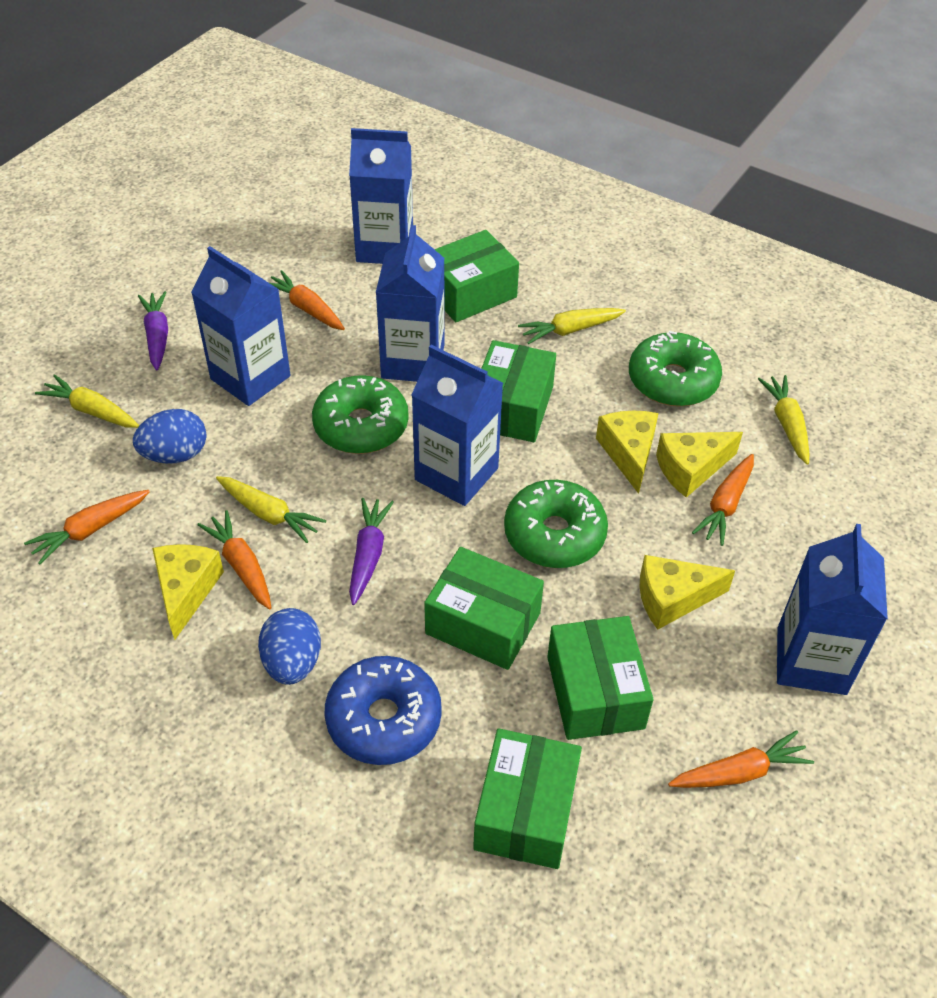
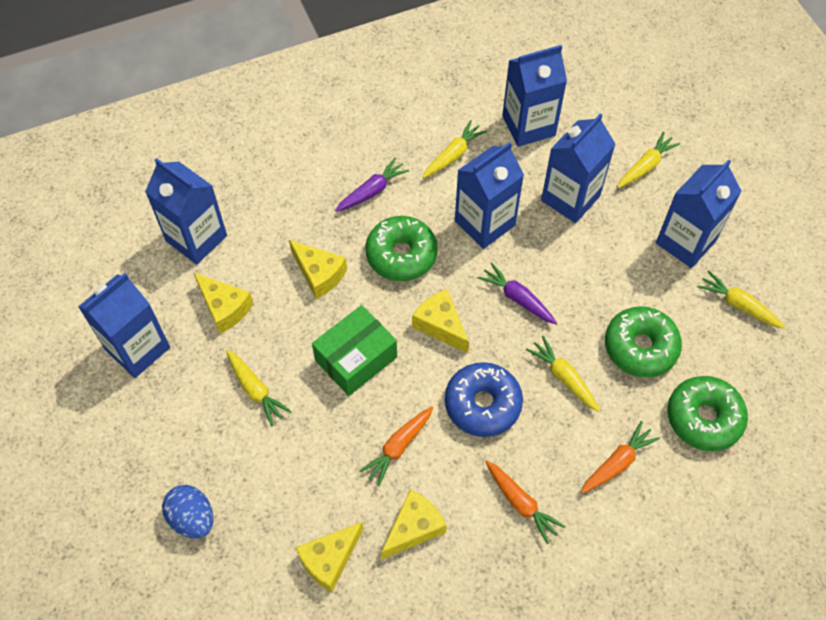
blue carton: [191,246,291,406] [349,128,413,264] [376,225,444,382] [412,345,503,506] [777,524,888,695] = 5 -> [78,273,170,378] [145,158,227,265] [455,142,524,249] [502,45,567,147] [541,113,615,223] [656,160,741,268] = 6
blue egg: [133,409,207,464] [258,608,321,685] = 2 -> [162,485,213,539] = 1
green box: [424,547,544,670] [434,230,519,322] [473,728,582,869] [481,340,556,442] [547,616,653,740] = 5 -> [312,305,397,396] = 1
orange carrot: [24,490,150,564] [197,510,271,609] [270,270,345,330] [668,730,814,788] [692,454,754,546] = 5 -> [360,406,433,487] [485,461,566,544] [581,421,660,493] = 3
yellow carrot: [35,374,139,428] [216,476,326,543] [518,308,626,344] [758,375,809,465] = 4 -> [226,349,292,426] [423,120,487,178] [526,336,600,412] [617,132,681,188] [697,270,785,329] = 5
yellow cheese: [152,544,224,640] [596,411,659,494] [640,555,735,630] [656,432,743,498] = 4 -> [194,273,253,334] [289,240,347,299] [295,522,364,592] [381,489,447,559] [412,289,469,353] = 5

